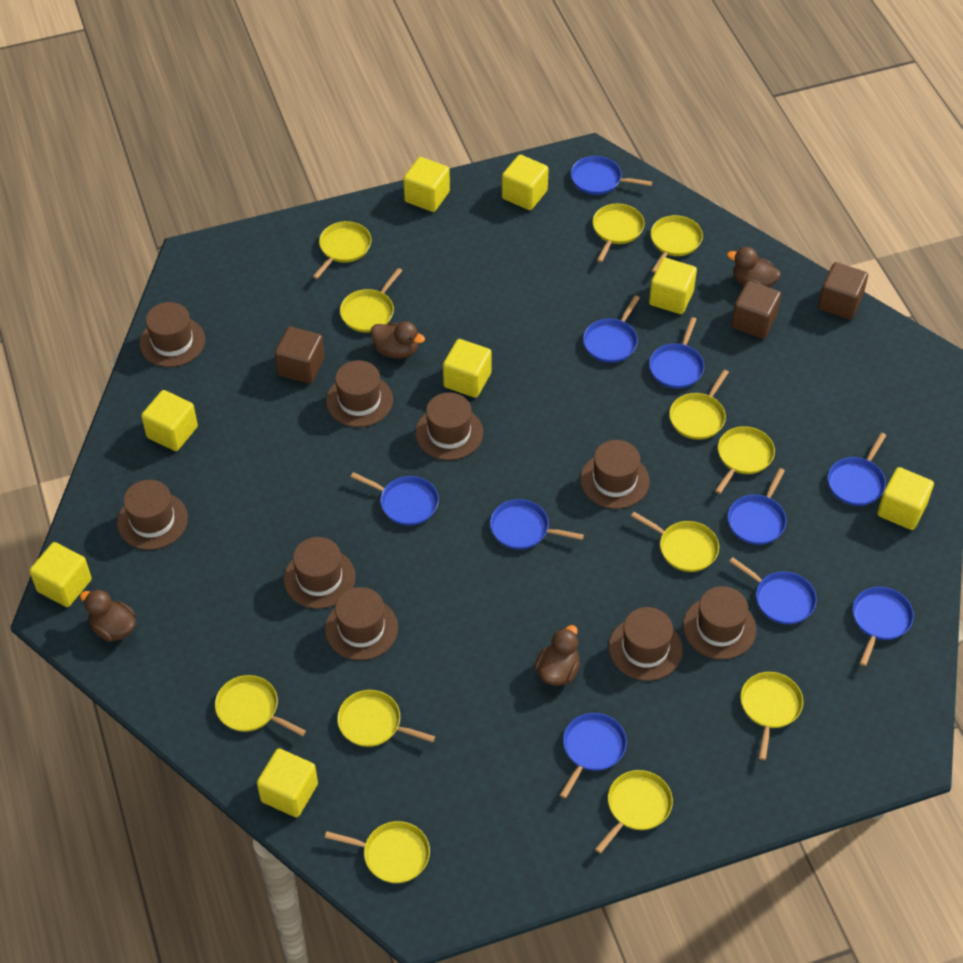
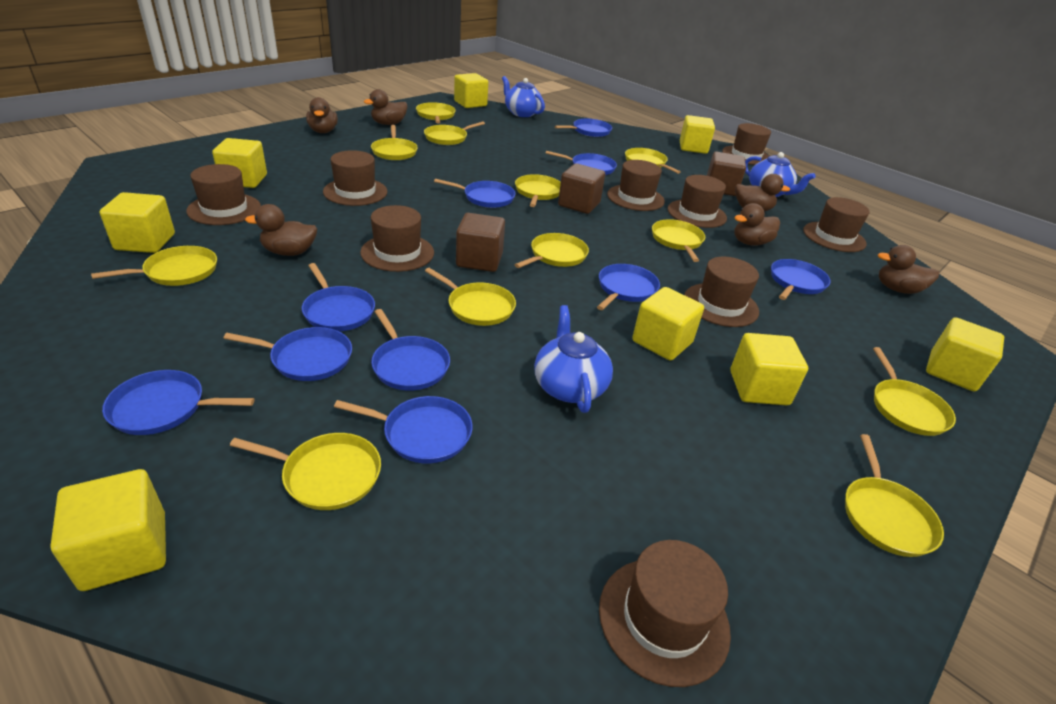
blue teapot: none = 0 -> [502,76,545,117] [534,305,613,413] [745,152,815,197] = 3
brown duck: [80,589,136,642] [370,321,425,359] [535,625,580,686] [727,247,781,287] = 4 -> [245,204,317,256] [306,97,338,133] [364,89,408,125] [734,203,780,246] [735,174,790,211] [878,245,939,294] = 6

